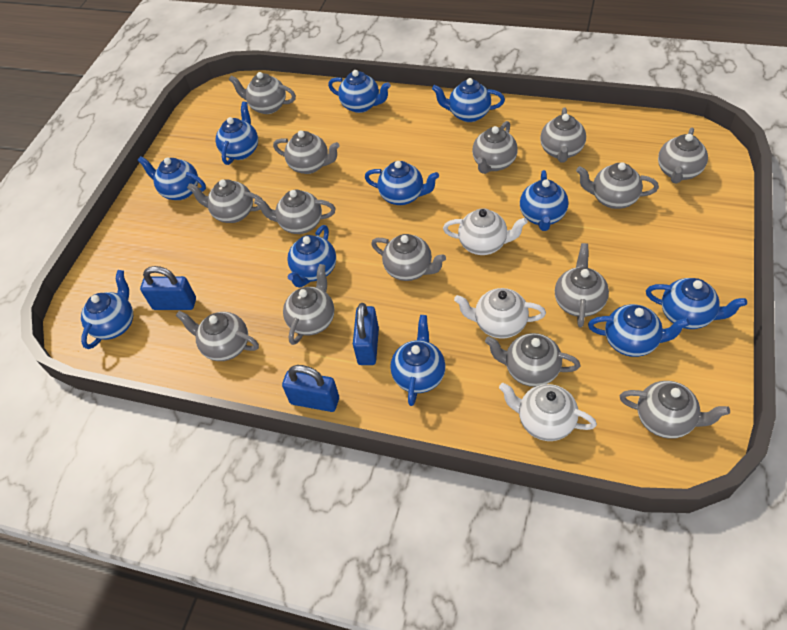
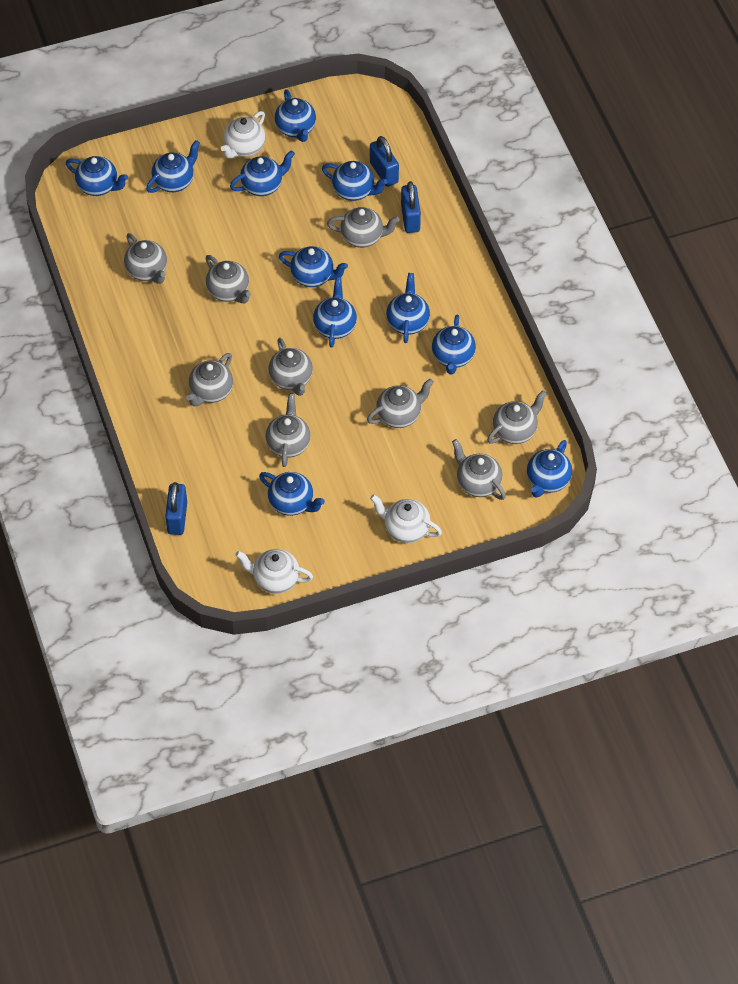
grey teapot: [176,311,259,361] [187,179,263,223] [229,72,296,114] [254,189,336,234] [273,130,340,174] [283,264,334,345] [371,234,446,281] [472,121,518,174] [485,333,580,387] [540,108,586,163] [555,243,609,328] [576,162,659,209] [620,381,730,439] [658,128,708,184] = 14 -> [124,233,167,284] [186,353,233,406] [206,255,251,303] [266,393,311,467] [269,338,313,396] [327,207,400,248] [367,378,434,428] [452,439,506,500] [487,390,547,444] = 9

